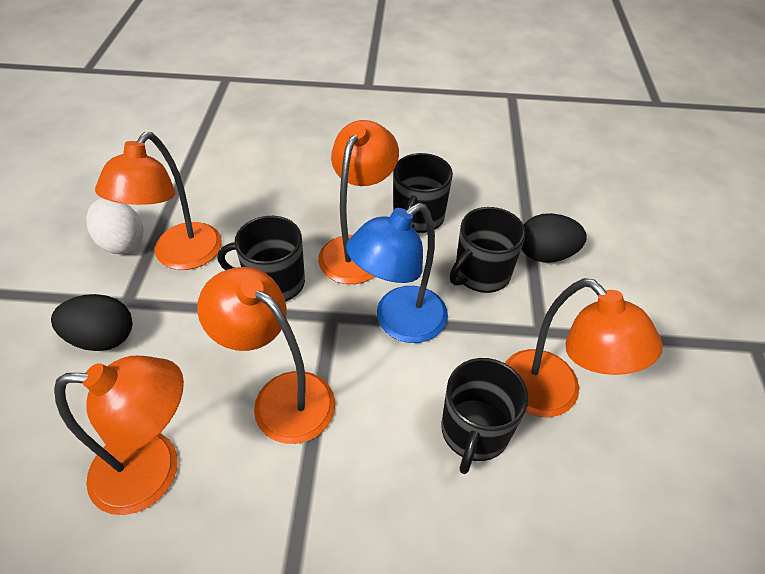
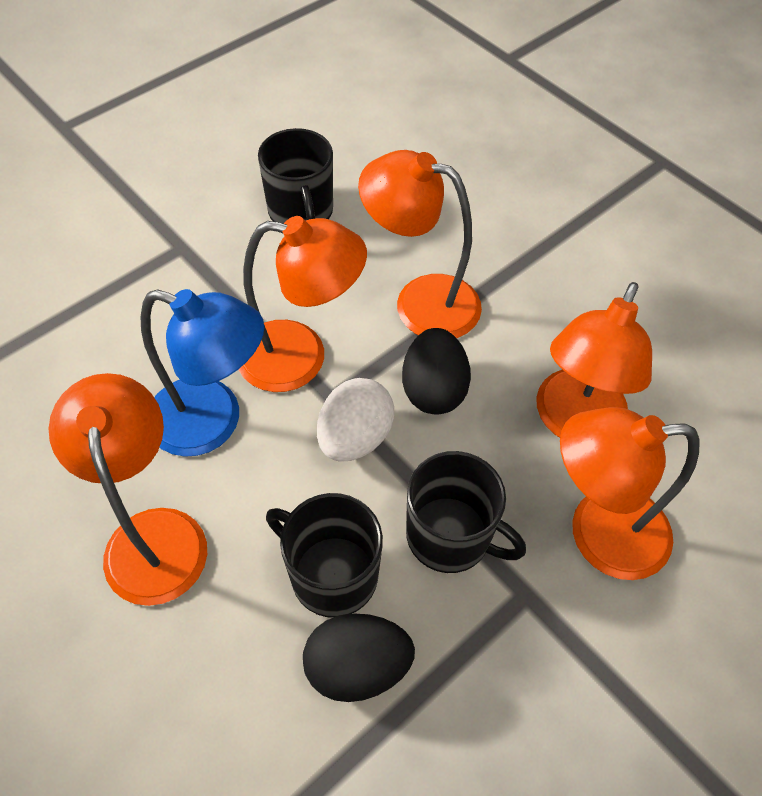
black mug: [218,216,305,302] [393,153,453,233] [441,358,528,474] [450,207,526,293] = 4 -> [258,128,333,224] [266,493,383,618] [406,451,526,573] = 3

